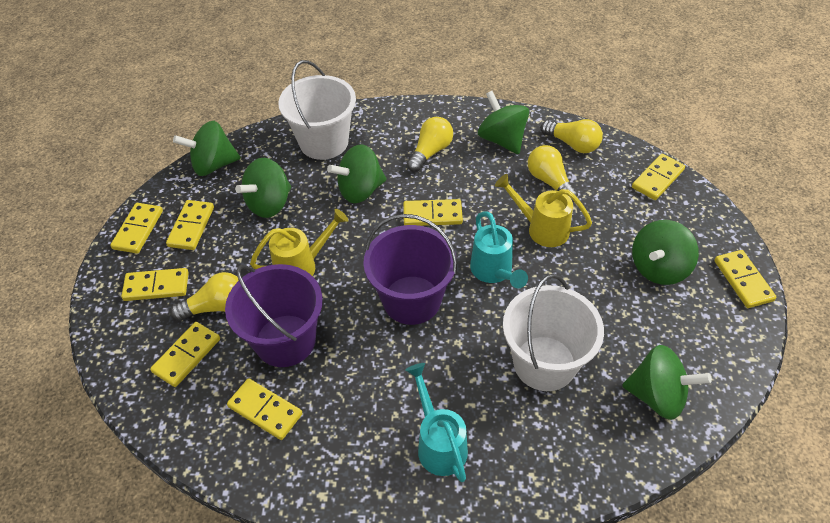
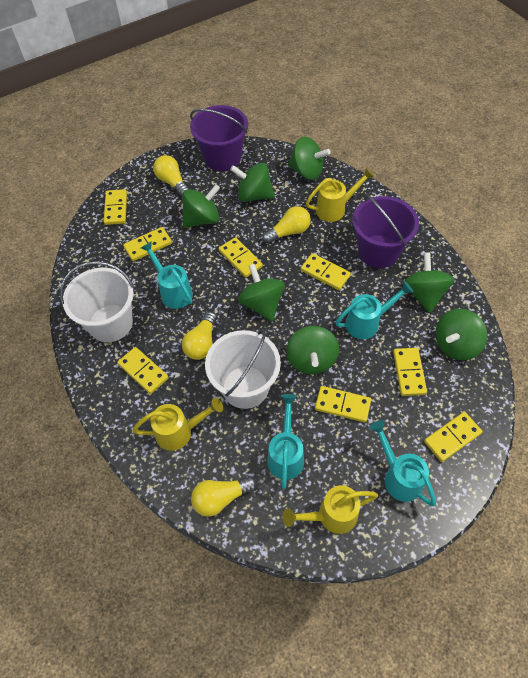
green spinning top: [173,121,241,176] [235,158,291,218] [327,144,387,203] [478,91,529,154] [622,345,712,420] [632,220,699,285] = 6 -> [182,184,220,228] [230,163,275,202] [238,264,285,322] [286,326,339,374] [288,137,331,180] [403,252,454,313] [435,309,487,360] = 7
turquoise watering can: [406,363,468,482] [470,212,528,288] = 2 -> [141,241,193,309] [267,394,304,489] [335,281,414,339] [369,420,436,506] = 4
yellow watering can: [250,209,349,276] [495,174,592,247] = 2 -> [133,398,223,451] [282,485,378,534] [306,167,375,222] = 3

